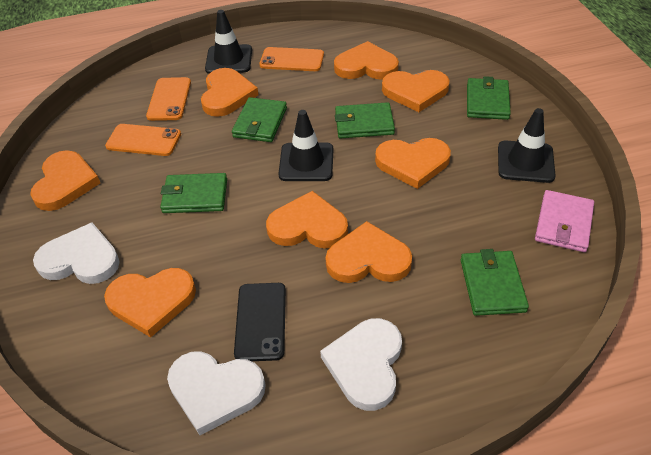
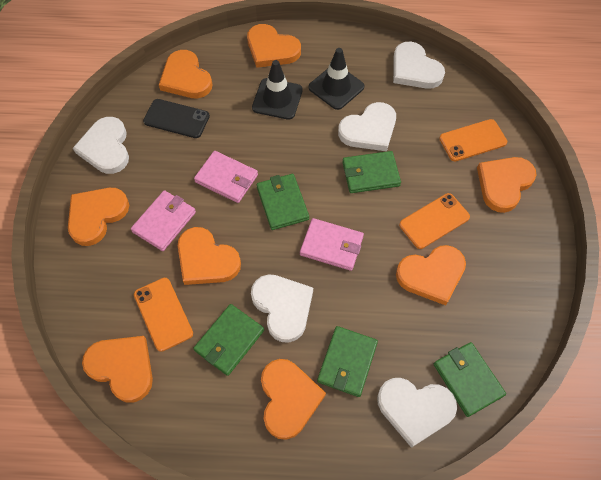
black traffic cone: [205,10,252,74] [278,110,333,181] [498,108,556,183] = 3 -> [252,60,303,120] [309,48,365,110] = 2
pink wallet: [535,190,594,252] = 1 -> [131,190,196,251] [194,151,258,203] [300,218,364,271] = 3
white heart: [33,223,120,284] [167,351,266,435] [320,318,402,411] = 3 -> [73,117,129,174] [251,274,313,343] [338,102,396,151] [377,378,457,448] [393,42,445,89] = 5

